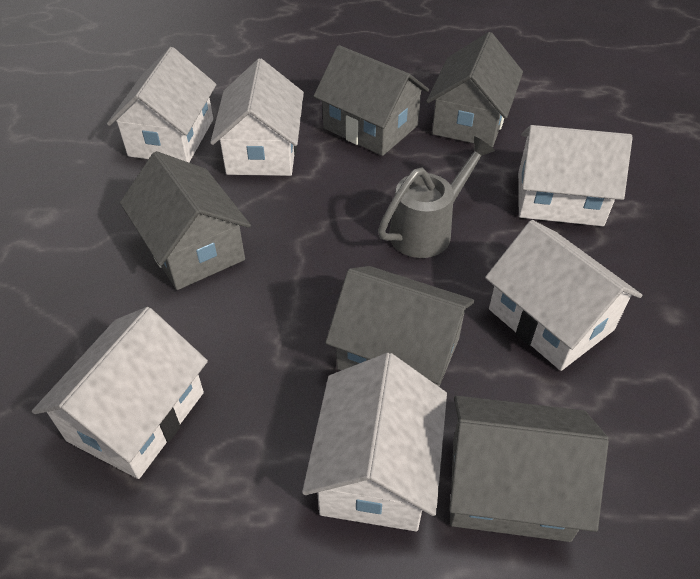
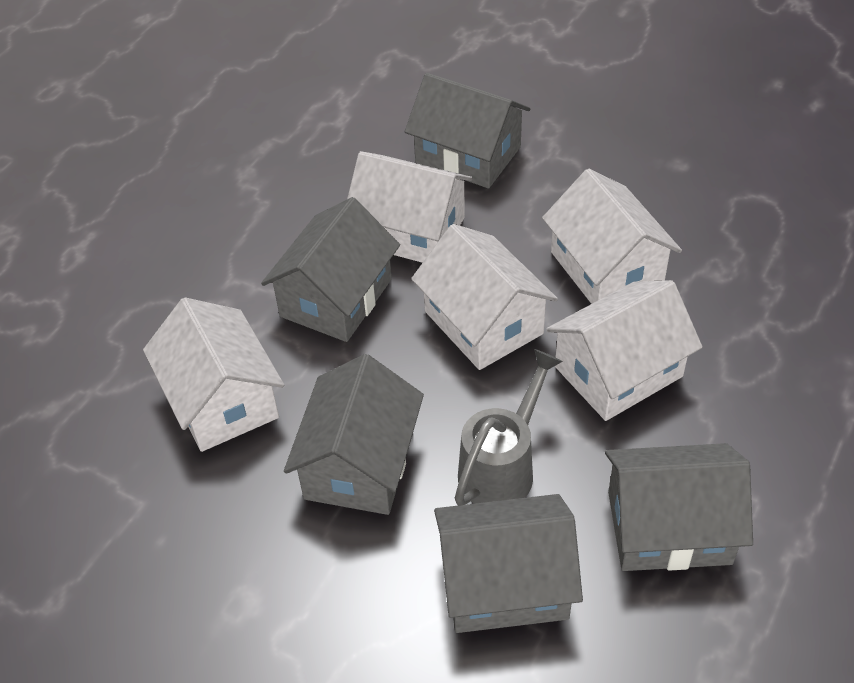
white house: [32,307,208,479] [107,47,216,163] [210,58,304,176] [302,353,447,531] [485,220,642,371] [518,125,633,226] = 6 -> [143,297,284,452] [347,151,472,263] [411,224,558,370] [542,169,682,304] [546,280,703,421] = 5

